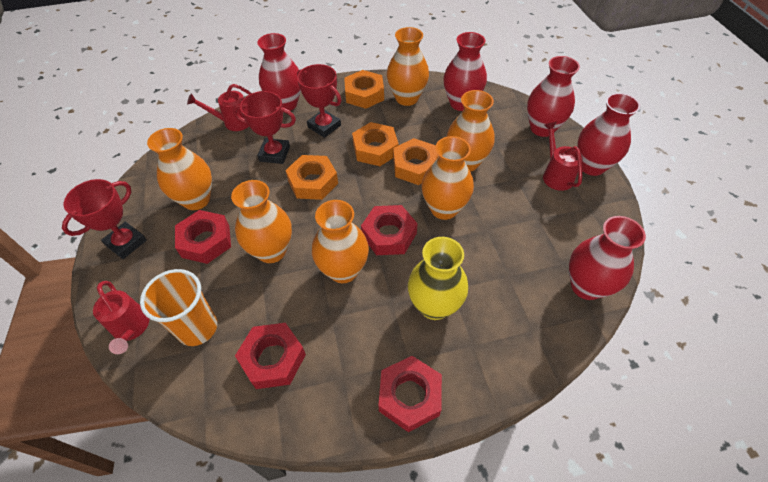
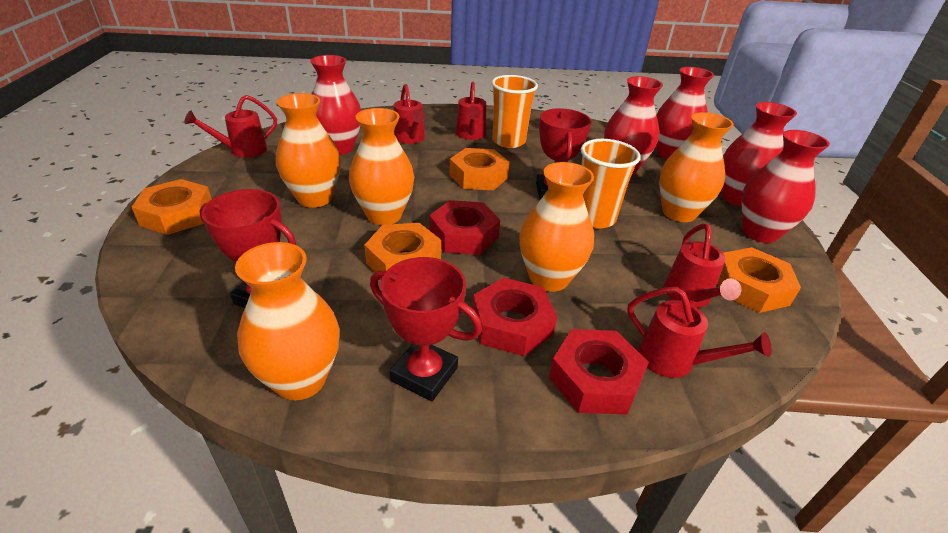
orange cup: [140,269,217,346] = 1 -> [491,75,538,148] [581,139,641,229] = 2
orange vase: [147,128,212,210] [231,180,292,263] [312,200,369,283] [387,27,429,106] [421,136,474,220] [446,90,495,172] = 6 -> [235,242,340,400] [276,93,341,208] [349,108,414,225] [519,162,594,292] [659,112,734,222] = 5
red nut: [175,210,231,264] [235,323,306,389] [361,205,418,255] [378,356,442,432] = 4 -> [430,200,500,255] [472,277,557,356] [549,329,649,415] = 3
red watering can: [93,281,149,354] [187,84,252,131] [543,122,583,191] = 3 -> [184,95,277,158] [394,84,425,144] [456,82,486,140] [627,287,772,378] [664,224,741,308] = 5
yellow vase: [408,237,468,320] = 1 -> none = 0

